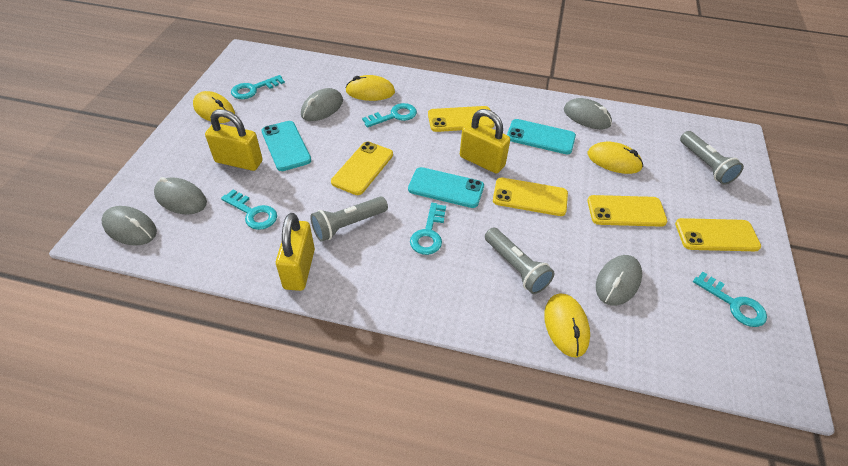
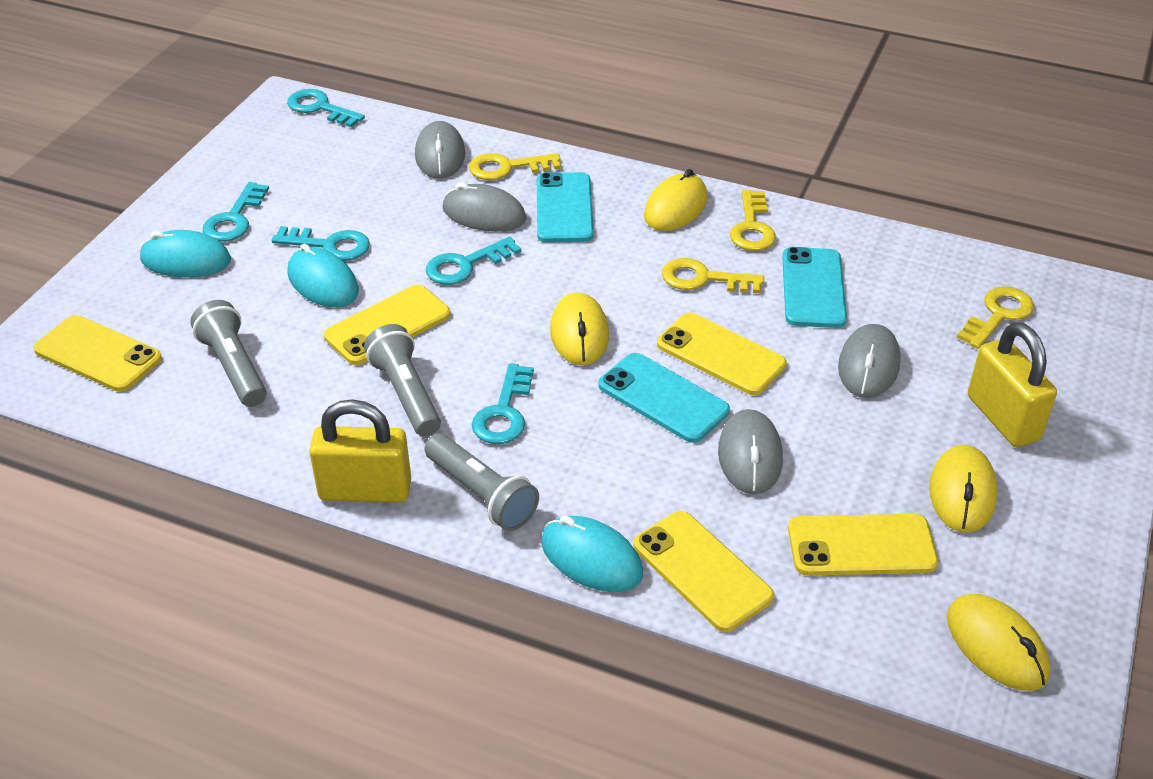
grey mouse: [102,206,157,246] [154,177,207,214] [301,88,343,121] [564,98,612,129] [596,255,642,306] = 5 -> [415,121,465,179] [442,182,526,232] [718,409,783,494] [838,324,901,398] = 4
turquoise mouse: none = 0 -> [140,230,231,278] [288,243,359,308] [541,516,643,592] = 3
yellow key: none = 0 -> [469,153,561,180] [662,258,764,293] [730,190,776,251] [957,287,1034,349] = 4
yellow padlock: [205,109,263,171] [276,213,315,291] [460,109,510,173] = 3 -> [309,399,411,503] [968,322,1057,447] = 2

